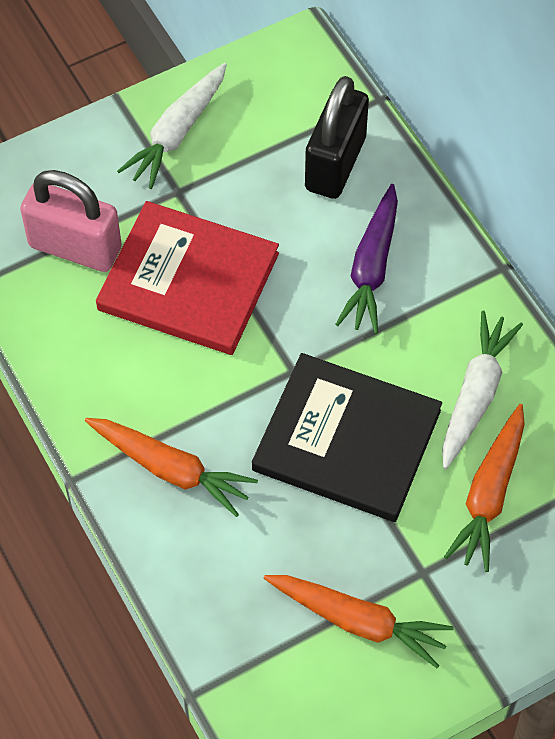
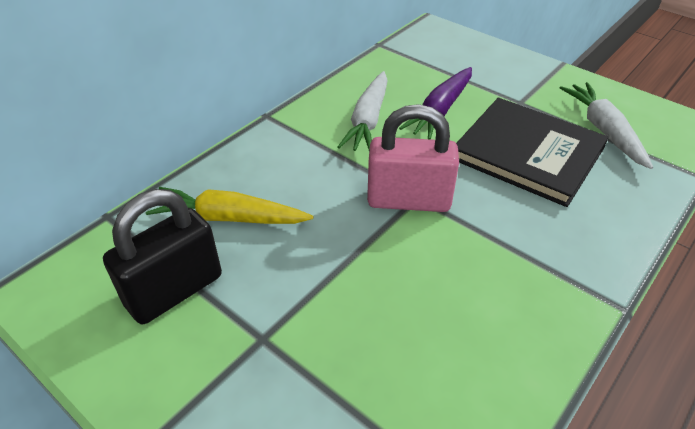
orange carrot: [85,418,258,517] [263,575,454,668] [444,404,525,572] = 3 -> none = 0
red book: [96,201,279,355] = 1 -> none = 0
yellow carrot: none = 0 -> [146,187,313,224] = 1

